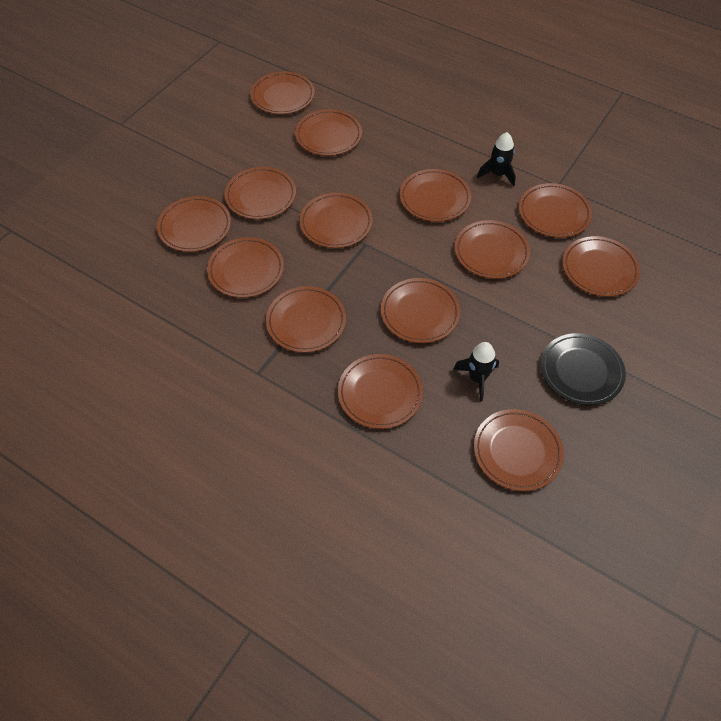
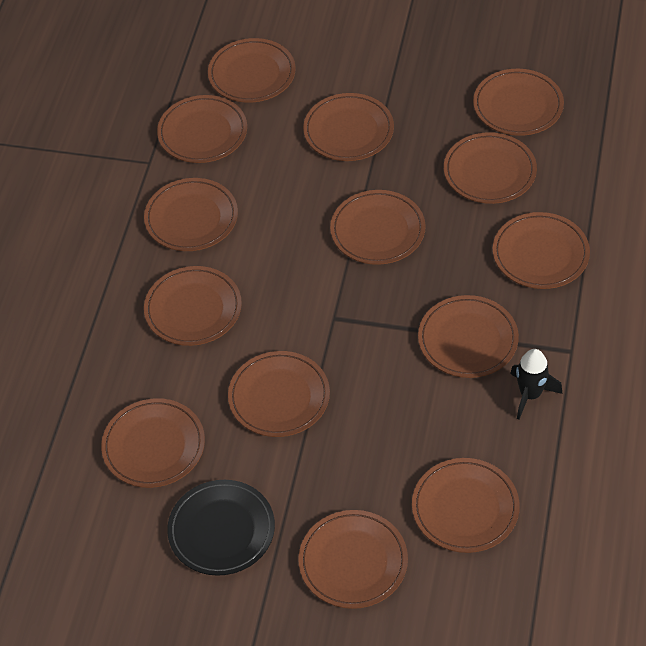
black rocket: [453,342,499,401] [477,132,516,187] = 2 -> [510,349,563,419] = 1

